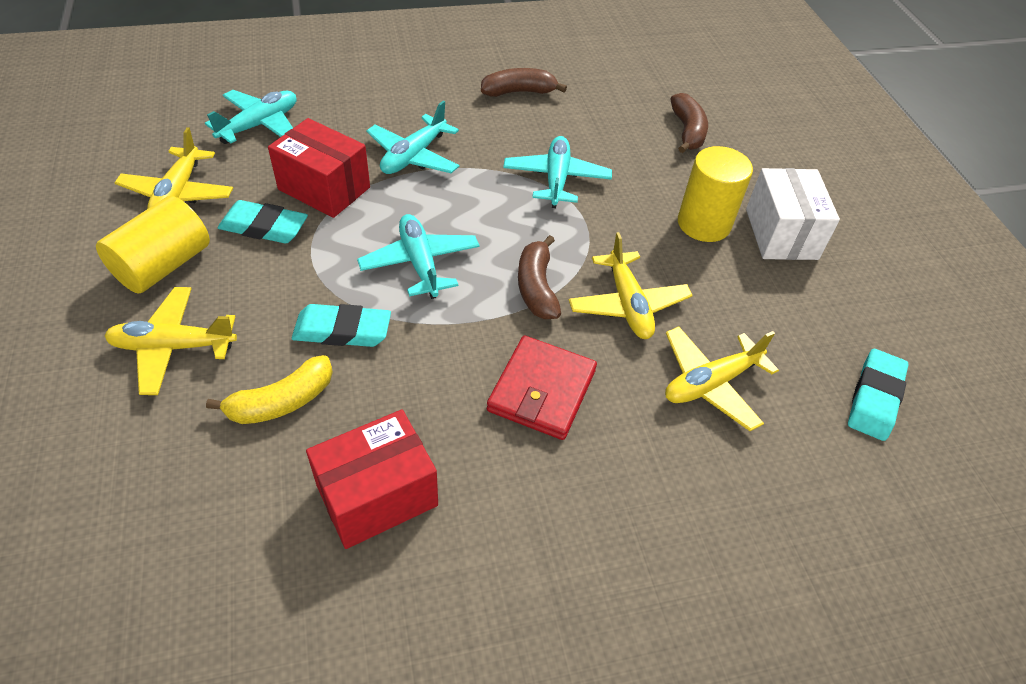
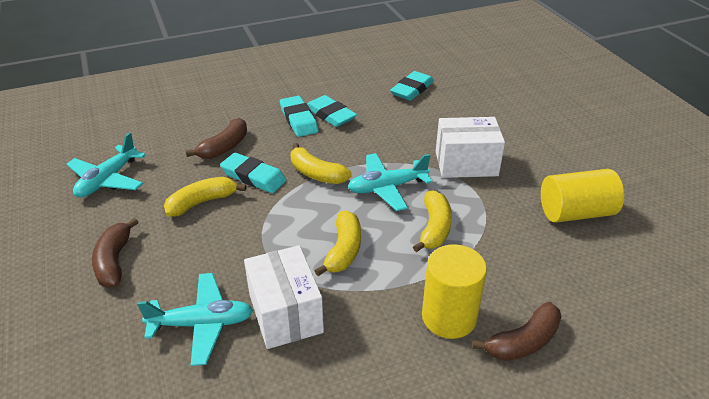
red box: [268,118,370,218] [306,410,438,549] = 2 -> none = 0
red wallet: [487,335,597,440] = 1 -> none = 0
turquoise eraser: [218,200,308,243] [292,304,391,347] [848,349,909,441] = 3 -> [220,153,287,193] [280,96,318,137] [307,95,357,127] [390,71,434,101] = 4
turquoise plane: [205,90,296,144] [357,214,480,299] [366,101,460,174] [503,136,612,208] = 4 -> [67,132,146,197] [137,273,253,366] [348,153,432,211] = 3
white box: [746,168,840,260] = 1 -> [244,245,324,349] [436,117,505,178] = 2
yellow banana: [206,355,333,424] = 1 -> [164,177,246,217] [291,143,352,184] [314,210,361,276] [413,190,452,252] = 4
yellow plane: [105,287,237,395] [114,127,233,209] [569,232,693,339] [665,326,779,431] = 4 -> none = 0

